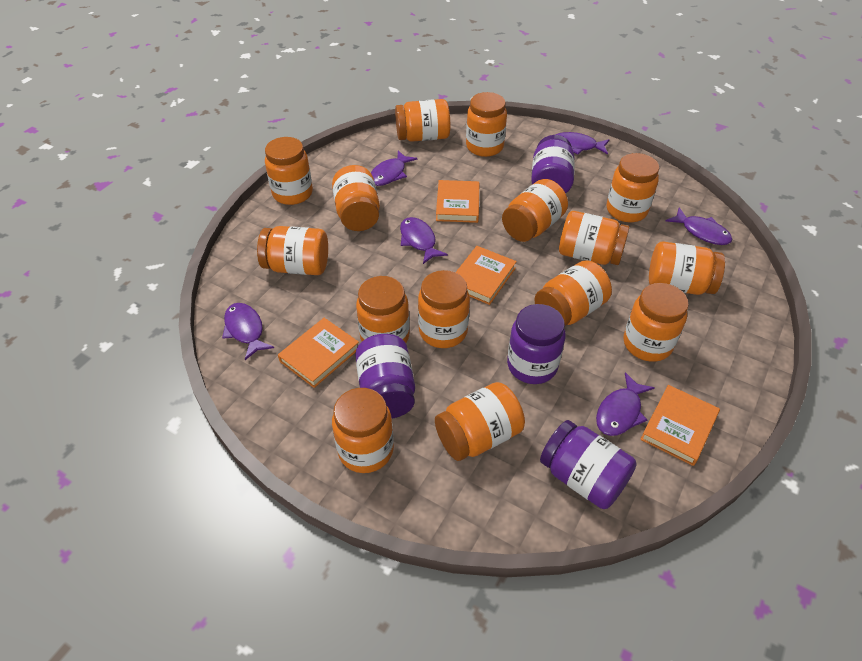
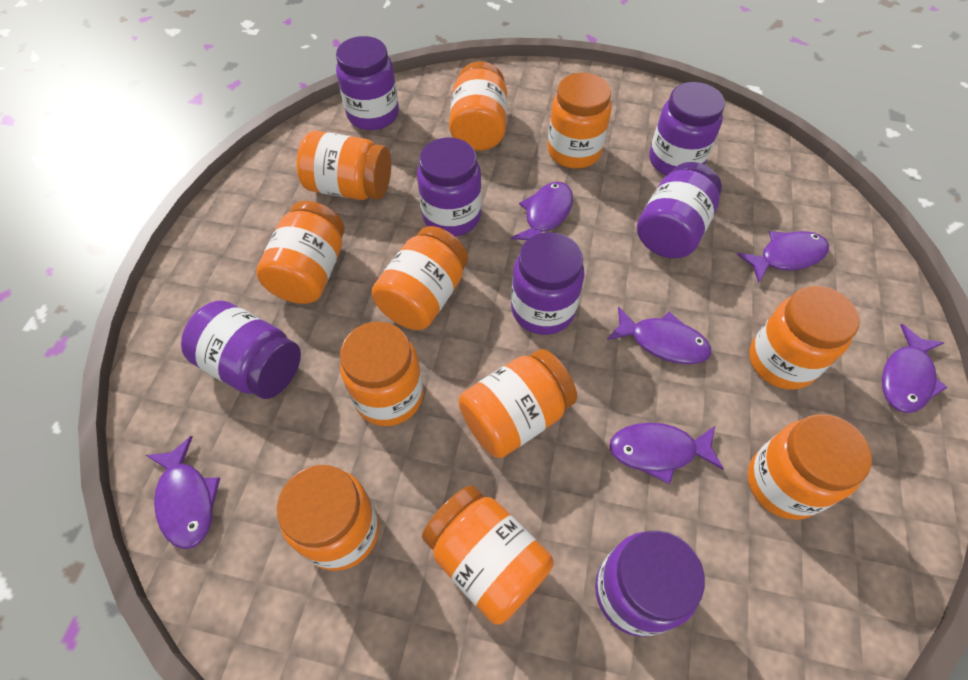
orange book: [278,318,359,388] [436,180,479,223] [455,246,517,305] [640,385,720,466] = 4 -> none = 0
orange jar: [257,226,328,275] [265,137,313,205] [332,165,380,231] [332,388,394,473] [356,276,410,343] [395,99,450,142] [418,270,470,348] [435,382,525,461] [466,92,507,157] [502,179,568,242] [535,260,612,326] [559,211,629,265] [607,153,659,222] [624,283,689,362] [649,242,725,295] = 15 -> [256,201,344,304] [277,465,379,571] [297,131,391,200] [340,322,423,426] [372,226,468,330] [422,485,554,625] [449,62,507,151] [459,349,577,458] [547,73,612,169] [748,414,872,520] [749,286,859,390] = 11
purple jar: [355,334,415,418] [507,304,566,384] [531,135,575,193] [540,420,637,509] = 4 -> [181,301,301,399] [336,36,399,130] [417,137,482,236] [511,232,585,335] [595,530,705,637] [637,162,722,258] [649,82,725,176] = 7

